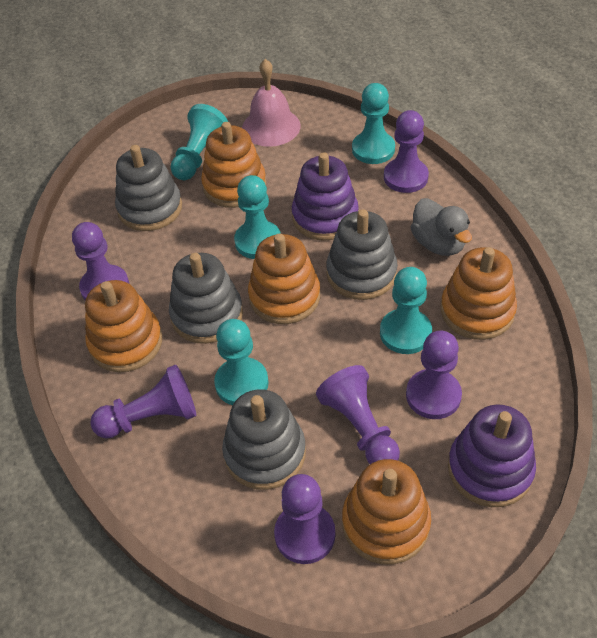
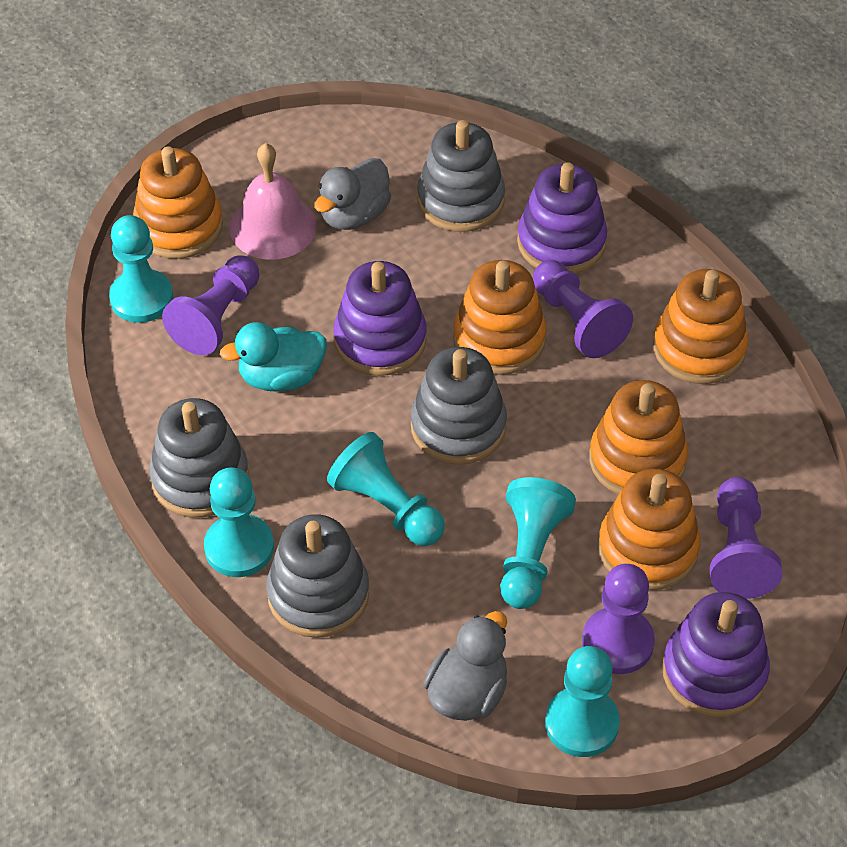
grey duck: [411,198,472,256] = 1 -> [314,158,391,230] [424,611,507,721] = 2
purple pawn: [72,222,129,301] [90,365,196,438] [274,474,335,564] [316,365,400,464] [384,110,429,193] [406,331,462,419] = 6 -> [162,255,259,355] [533,260,633,358] [582,564,655,674] [709,477,782,599] = 4
purple stacking toy: [292,152,359,241] [448,404,536,507] = 2 -> [334,261,427,376] [517,162,607,274] [662,592,770,717] = 3
turquoise duck: none = 0 -> [220,322,327,392] = 1

